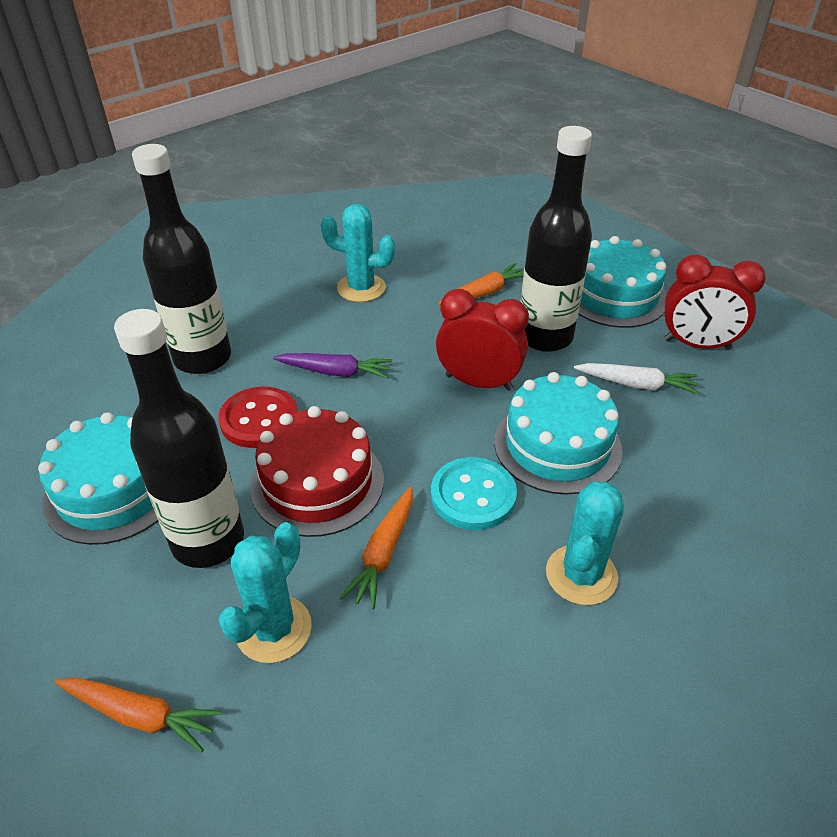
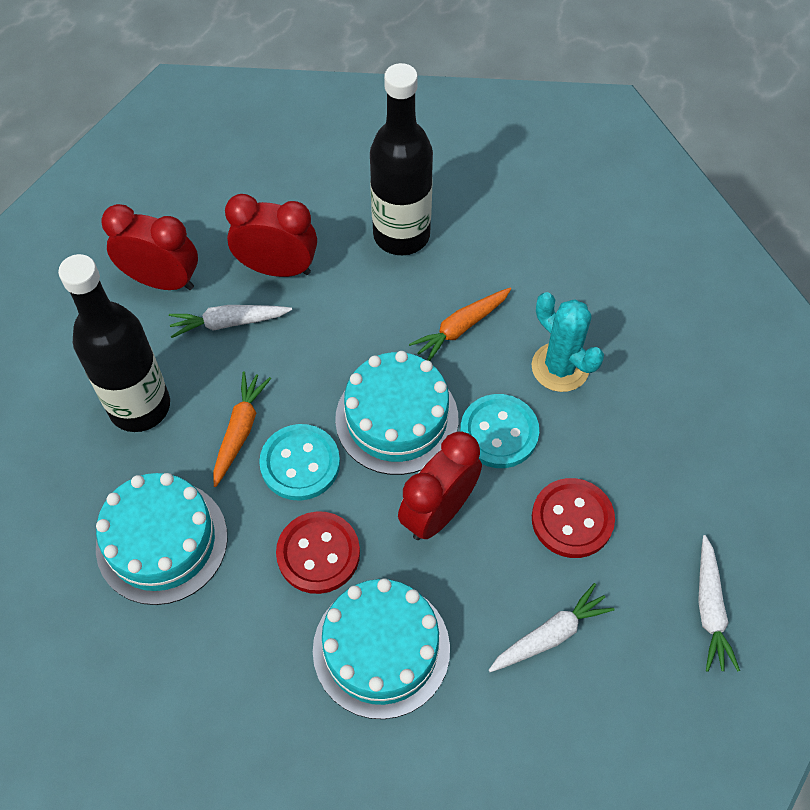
black bottle: [114,309,244,568] [132,144,231,374] [521,126,592,352] = 3 -> [58,254,170,432] [370,63,433,255] = 2
orange carrot: [55,678,222,753] [339,487,413,609] [438,263,524,305] = 3 -> [213,372,271,487] [409,288,511,361] = 2
purple carrot: [273,353,392,379] = 1 -> none = 0
red button: [219,387,298,448] = 1 -> [276,511,360,594] [532,478,615,558] = 2
red cake: [250,406,384,537] = 1 -> none = 0
red clock: [436,289,529,391] [664,254,766,350] = 2 -> [101,204,198,290] [225,194,317,277] [398,431,482,540] = 3
turquoise button: [431,457,517,530] = 1 -> [259,424,340,501] [460,394,539,468] = 2
turquoise cactus: [218,522,312,663] [321,204,395,302] [546,481,624,605] = 3 -> [531,292,604,392] = 1
white carrot: [574,363,699,394] = 1 -> [169,305,292,338] [488,583,615,672] [698,535,740,672] = 3

